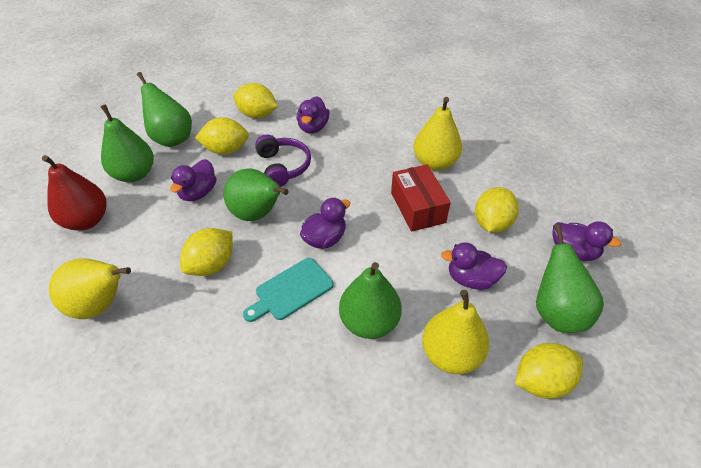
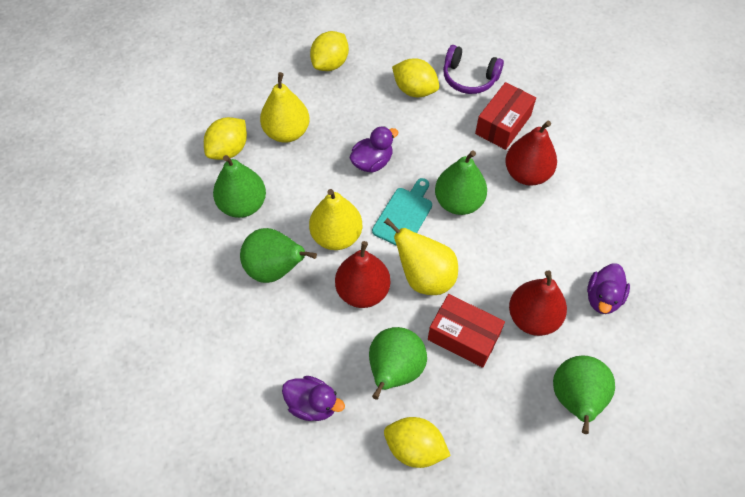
purple duck: [170,159,216,201] [297,96,330,134] [300,198,350,249] [441,242,507,290] [552,222,621,261] = 5 -> [282,376,345,421] [350,126,399,173] [587,264,630,314] = 3
red box: [391,164,451,232] = 1 -> [428,294,505,368] [475,82,536,150] = 2
red pear: [42,155,107,230] = 1 -> [335,241,390,308] [505,121,557,186] [509,270,567,336] = 3
yellow lemon: [180,228,232,276] [195,117,249,155] [233,83,278,118] [475,187,519,233] [515,343,583,399] = 5 -> [204,117,247,160] [310,31,349,71] [384,417,451,468] [392,58,439,97] = 4

